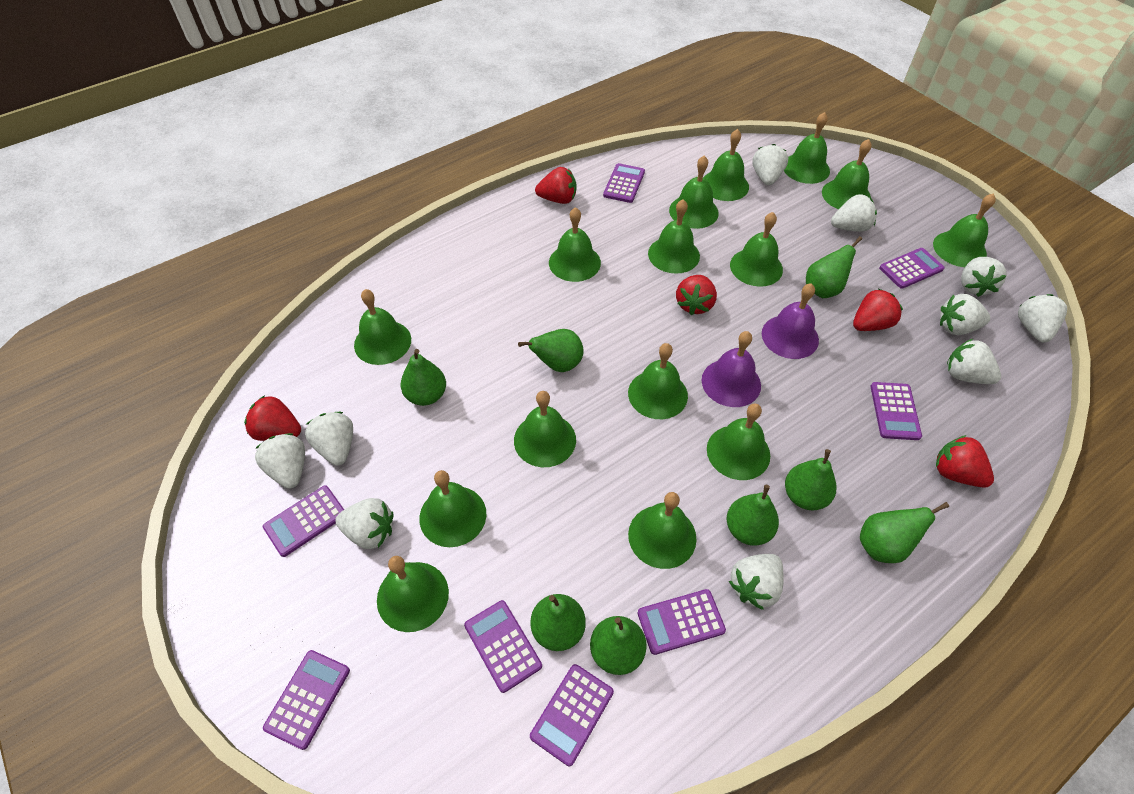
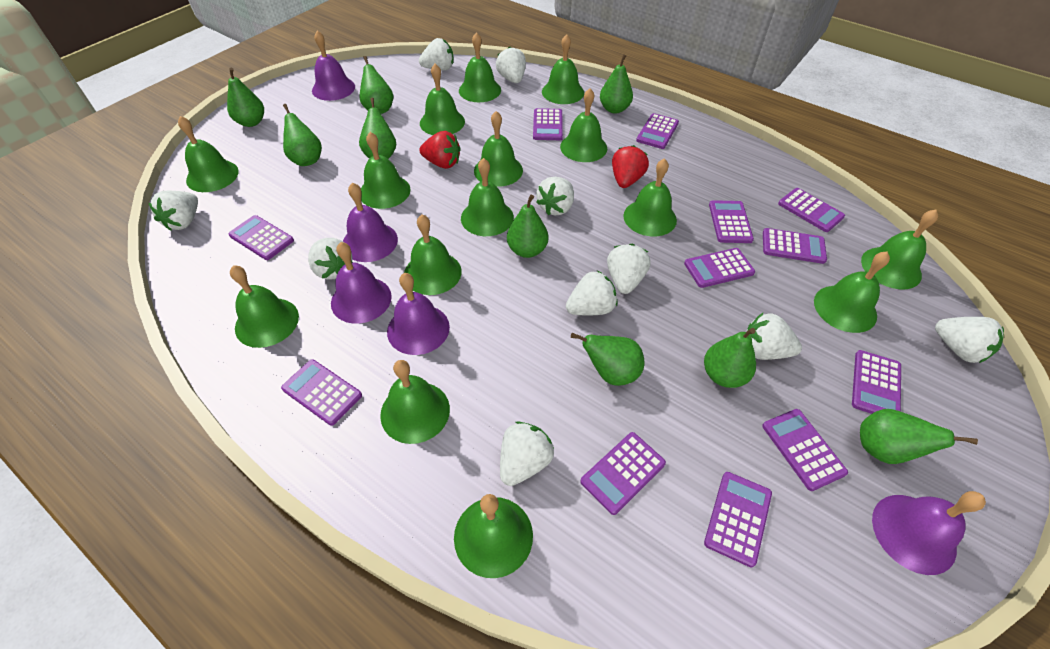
green pear: [401,349,446,406] [518,329,584,372] [530,594,586,651] [590,616,647,675] [727,485,779,546] [785,449,836,511] [806,236,862,298] [860,502,949,563] = 8 -> [227,68,264,127] [283,104,322,166] [359,98,396,159] [360,56,393,114] [507,195,548,258] [571,333,644,386] [600,54,633,114] [704,328,756,388] [860,409,978,464] = 9
purple bell: [702,331,761,407] [762,283,819,359] = 2 -> [312,31,355,101] [331,242,392,324] [343,183,398,262] [387,273,450,355] [872,491,986,575] = 5
purple calculator: [263,485,344,557] [263,650,350,750] [464,600,542,693] [530,664,614,766] [603,163,645,203] [638,589,726,655] [871,382,922,440] [879,248,945,289] = 8 -> [228,215,294,260] [281,359,362,426] [533,108,563,140] [580,432,666,515] [636,113,679,149] [684,248,755,288] [704,472,772,567] [709,200,754,243] [762,409,848,491] [763,228,827,264] [778,188,845,232] [852,350,901,414] = 12
red strawberry: [244,395,301,441] [535,167,576,204] [676,275,717,315] [853,289,903,331] [936,435,994,488] = 5 -> [419,131,461,169] [612,145,649,188] = 2

